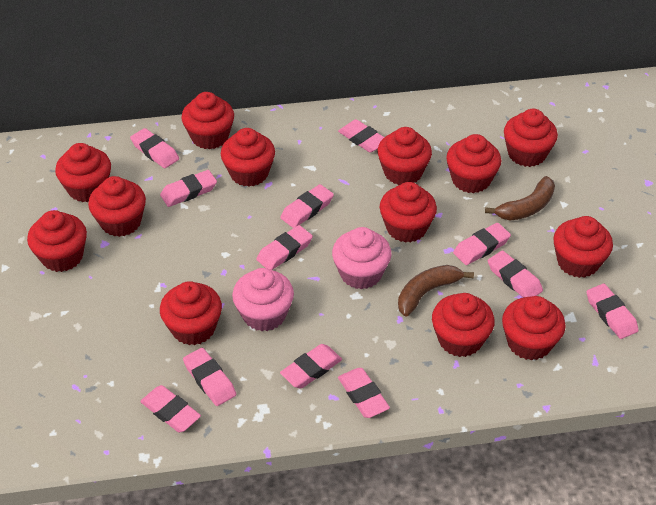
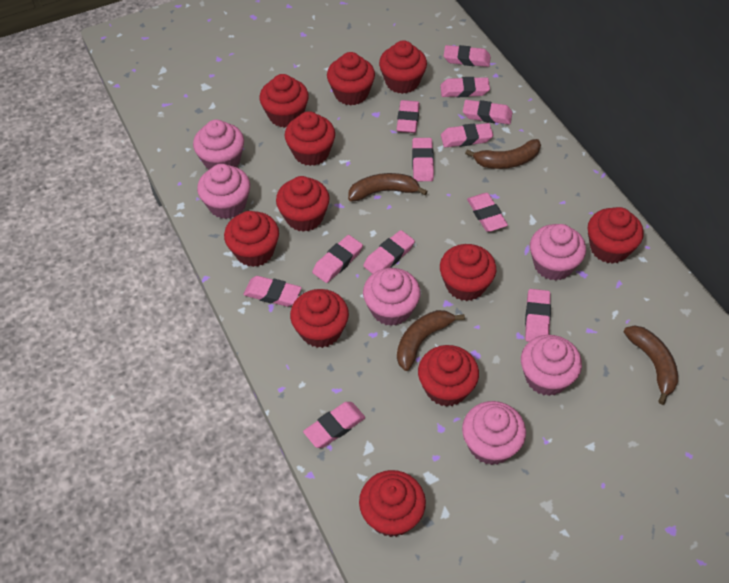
brown banana: [398,265,474,317] [485,176,555,221] = 2 -> [348,173,428,201] [397,310,465,371] [465,139,541,169] [624,325,678,405] = 4
pink cupcake: [232,268,294,331] [332,227,391,289] = 2 -> [193,120,244,170] [197,164,250,219] [363,268,421,326] [462,401,526,465] [521,335,582,396] [530,224,586,281] = 6
red cupcake: [27,210,87,272] [55,143,111,202] [88,176,146,237] [160,281,222,345] [181,92,234,150] [221,128,275,187] [378,127,432,185] [380,182,437,243] [432,293,495,357] [446,134,501,193] [502,296,566,360] [504,109,558,167] [553,216,613,278] = 13 -> [224,211,279,267] [260,74,309,128] [276,176,330,232] [285,111,335,166] [290,289,349,348] [327,52,375,106] [359,470,426,537] [379,40,427,94] [418,345,479,407] [440,244,496,301] [588,207,644,264] = 11

